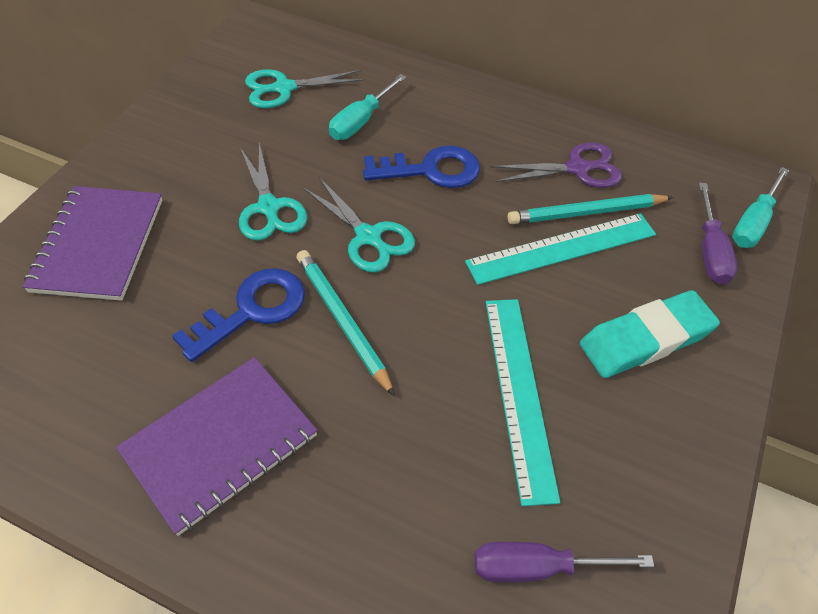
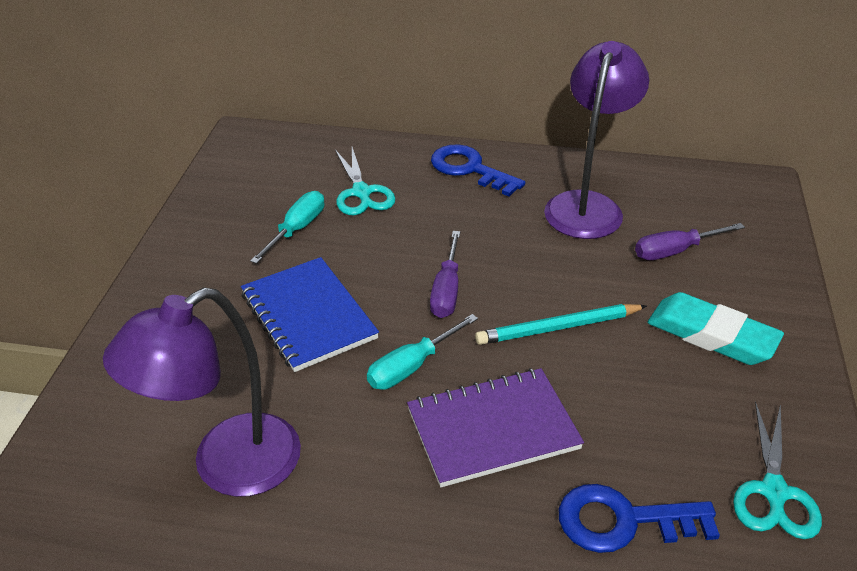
blue notebook: none = 0 -> [241,257,379,372] = 1
purple lamp: none = 0 -> [103,287,301,497] [544,41,649,239] = 2
purple notebook: [22,186,162,301] [116,357,318,536] = 2 -> [407,368,584,487] = 1
purple scissors: [491,143,622,188] = 1 -> none = 0
turquoise pencil: [297,250,395,397] [507,194,673,224] = 2 -> [475,304,647,345] = 1
turquoise ruler: [465,213,656,285] [486,299,560,506] = 2 -> none = 0
turquoise scissors: [239,143,307,241] [245,69,365,108] [303,177,415,273] = 3 -> [335,147,395,215] [733,401,822,539] = 2

